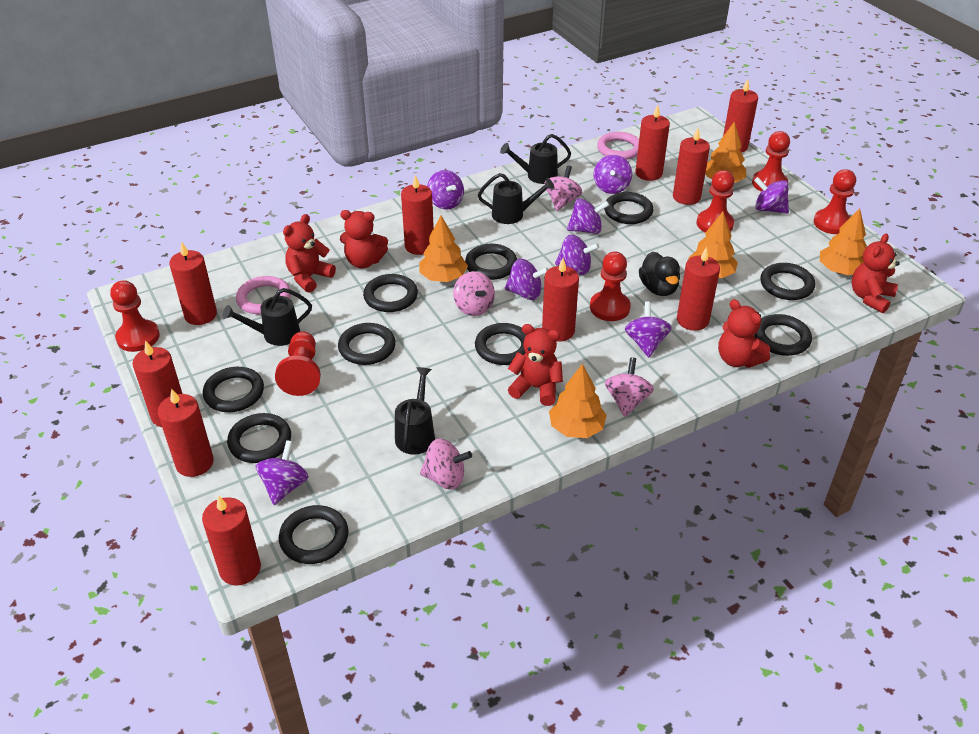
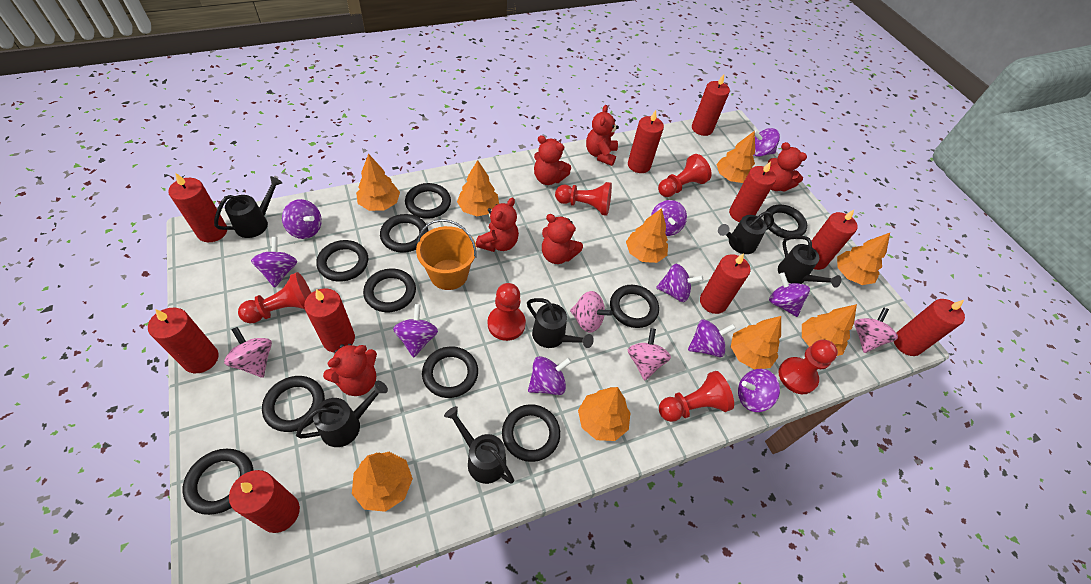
black duck: [639,252,680,296] = 1 -> none = 0
black watering can: [223,288,312,346] [395,367,435,455] [478,173,554,224] [500,134,571,184] = 4 -> [214,176,282,238] [296,381,388,447] [444,406,514,484] [527,298,594,348] [718,211,774,254] [778,235,841,288] = 6
orange bucket: none = 0 -> [416,219,477,290] = 1
orange tree: [419,215,468,282] [549,364,607,438] [688,212,738,278] [705,121,746,183] [820,208,867,275] = 5 -> [352,452,413,512] [356,154,400,211] [457,160,499,216] [578,387,631,441] [626,208,668,263] [716,131,755,183] [731,316,781,369] [802,304,857,356] [837,233,890,285] = 9
pink ring: [236,276,291,315] [597,132,639,160] = 2 -> none = 0
purple spinning top: [256,440,309,505] [427,170,464,210] [505,259,549,300] [555,235,599,275] [567,199,609,234] [594,155,632,194] [625,301,672,357] [754,177,789,214] = 8 -> [251,237,297,288] [282,199,322,239] [393,304,438,357] [528,356,572,395] [651,200,687,236] [656,264,703,302] [688,319,736,357] [738,369,780,412] [754,128,780,157] [769,272,810,317] = 10
red teddy bear: [283,214,336,293] [340,210,388,268] [508,324,563,406] [718,299,770,368] [852,233,900,313] = 5 -> [323,344,377,396] [476,198,519,252] [534,135,571,185] [542,214,583,264] [586,105,619,166] [768,142,807,192] = 6

